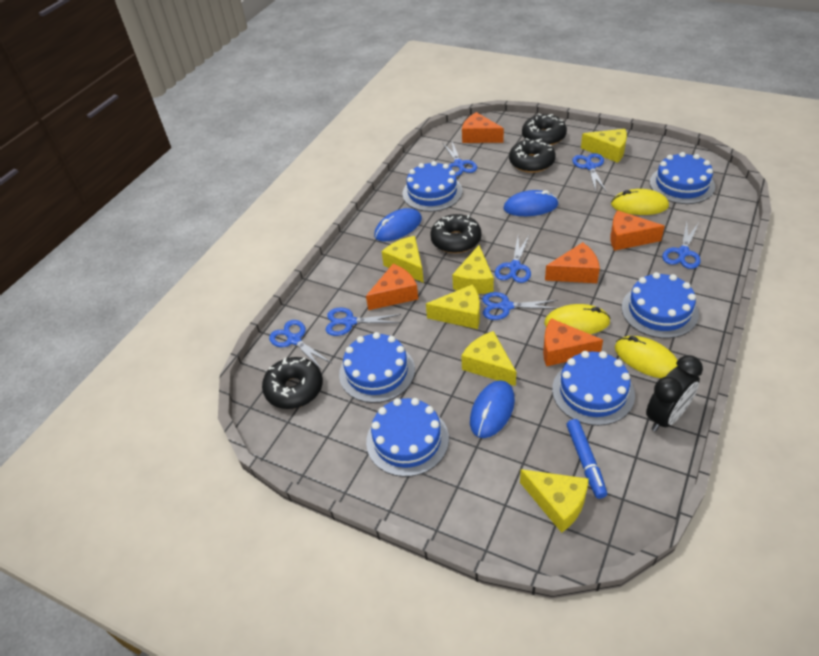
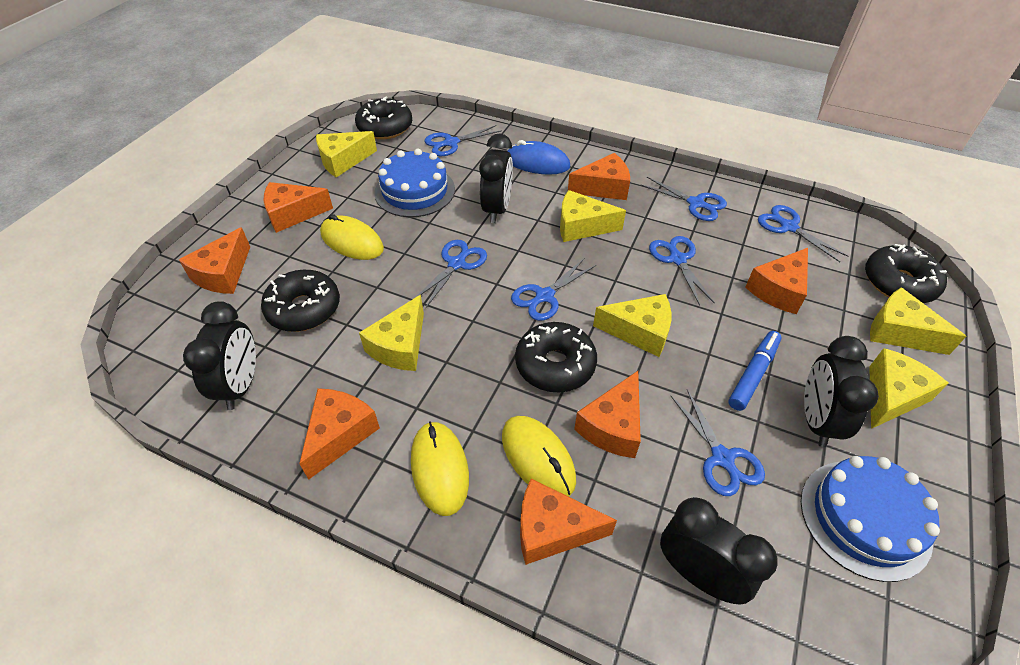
black clock: [646,355,703,432] = 1 -> [183,301,256,410] [479,134,513,223] [660,497,778,604] [804,336,879,448] = 4
blue cake: [339,332,415,403] [366,398,449,477] [403,161,462,212] [552,351,635,426] [622,272,699,338] [650,152,715,204] = 6 -> [374,149,455,217] [801,456,940,582] = 2
blue mouse: [374,208,422,242] [470,380,515,438] [504,190,559,216] = 3 -> [507,140,570,175] = 1
orange cheese: [366,264,418,310] [462,112,504,143] [543,318,603,366] [545,242,600,283] [610,210,665,251] = 5 -> [179,227,250,294] [264,182,333,233] [299,388,380,480] [520,479,617,565] [568,153,630,200] [574,371,641,458] [745,248,808,314] = 7

